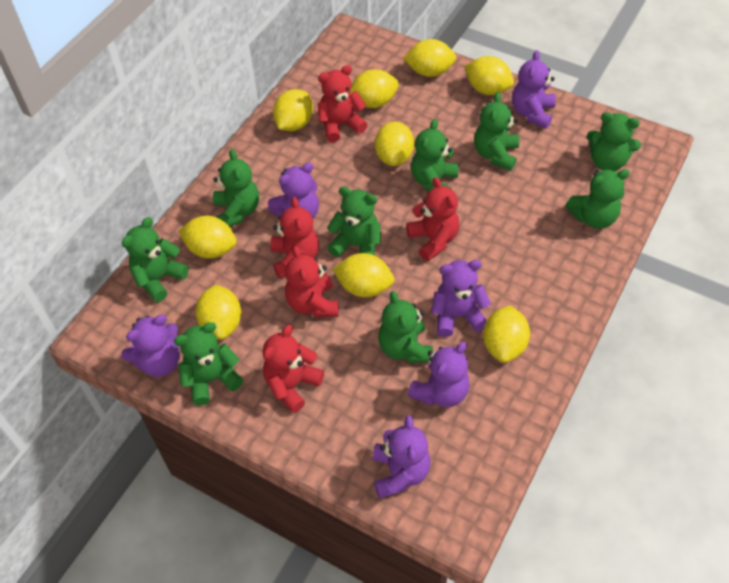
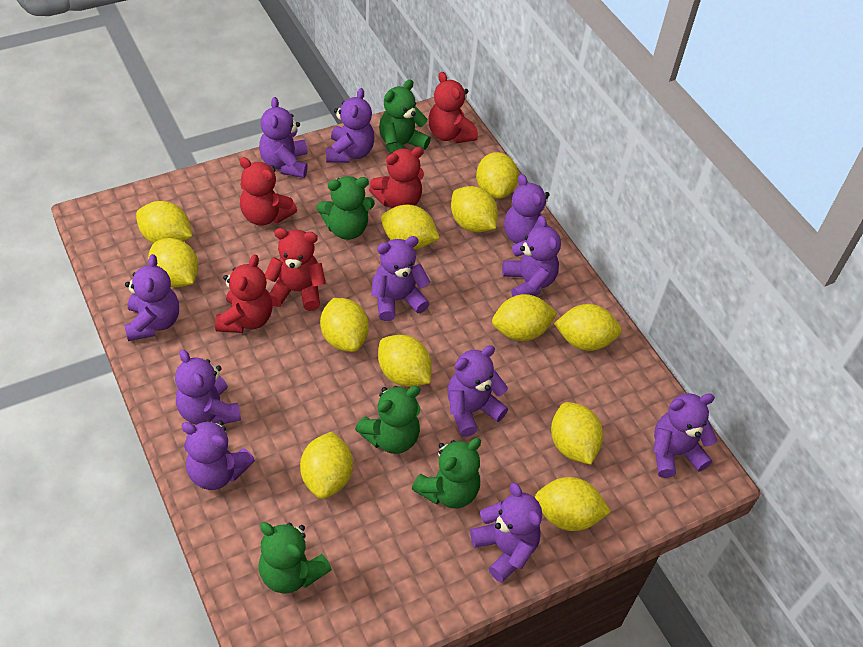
green teddy bear: [122,217,189,302] [174,322,243,406] [213,149,259,227] [327,187,381,257] [378,291,433,363] [411,119,459,192] [474,92,519,171] [565,169,630,229] [587,112,641,171] = 9 -> [258,522,332,594] [317,176,375,240] [355,386,421,454] [379,79,431,153] [412,438,481,508] = 5
purple teddy bear: [121,315,180,377] [268,162,319,219] [373,415,431,499] [408,342,470,408] [431,260,491,337] [512,50,556,129] = 6 -> [124,254,179,341] [175,349,241,425] [181,420,255,490] [259,97,308,178] [326,88,375,163] [371,236,430,321] [447,345,508,437] [470,482,542,582] [502,216,561,297] [504,174,550,244] [653,393,717,478] = 11
yellow lemon: [178,216,237,258] [196,285,241,340] [273,89,313,131] [332,253,394,297] [350,69,399,108] [375,121,414,166] [403,39,456,77] [464,56,514,95] [483,305,530,363] = 9 -> [136,201,192,243] [148,238,198,287] [300,432,353,499] [320,298,369,352] [378,335,432,387] [381,205,440,249] [451,186,498,232] [476,152,518,199] [492,294,557,341] [535,477,611,531] [551,402,603,465] [554,304,622,351] = 12

